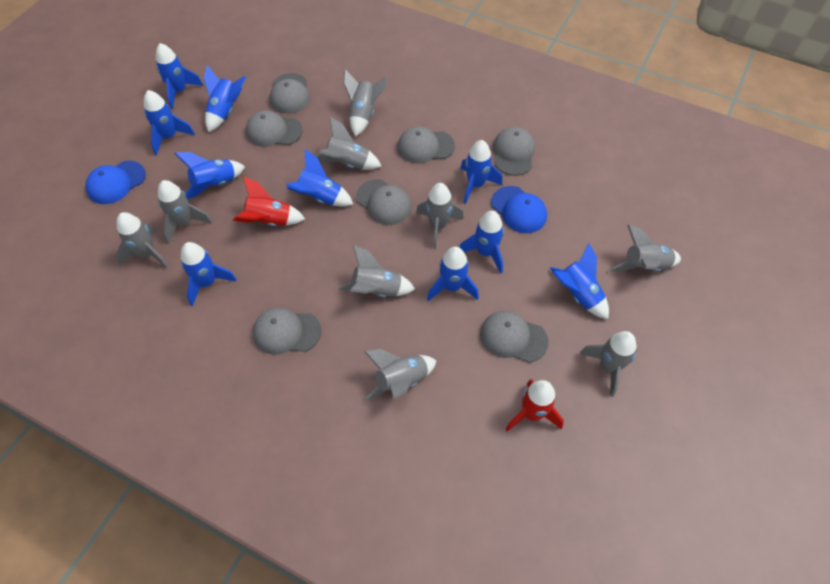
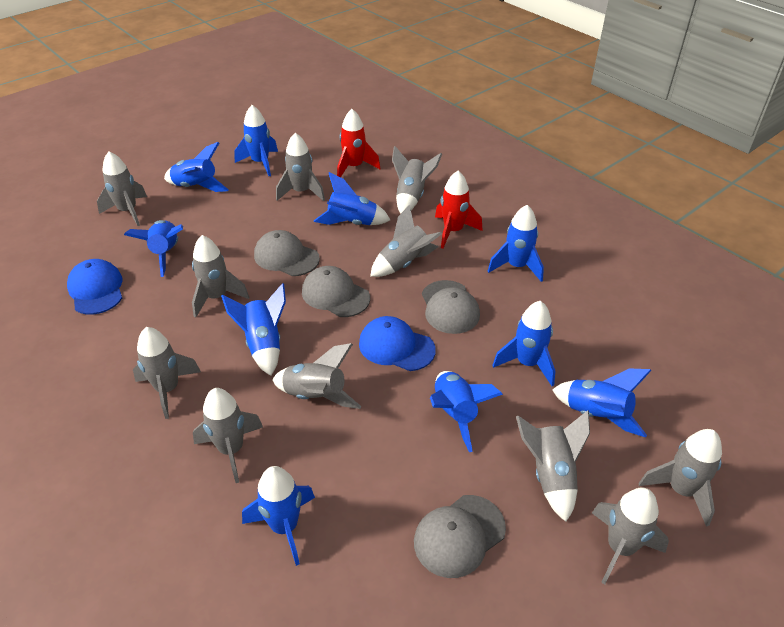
grey cap: [246,110,303,147] [253,308,321,355] [269,73,310,114] [356,179,412,225] [397,126,455,163] [480,311,549,363] [493,127,535,176] = 7 -> [254,230,320,276] [302,266,370,317] [414,495,506,578] [422,280,480,334] = 4
grey rocket: [115,212,169,268] [158,180,212,244] [316,117,381,170] [338,245,415,297] [343,70,388,137] [364,349,436,401] [416,183,464,249] [580,331,637,397] [609,225,681,272] = 9 -> [97,151,147,226] [133,327,201,419] [192,235,249,318] [193,388,263,483] [272,343,362,409] [276,133,325,201] [370,205,442,277] [392,146,442,214] [516,410,590,522] [592,488,669,584] [639,429,722,527] = 11

